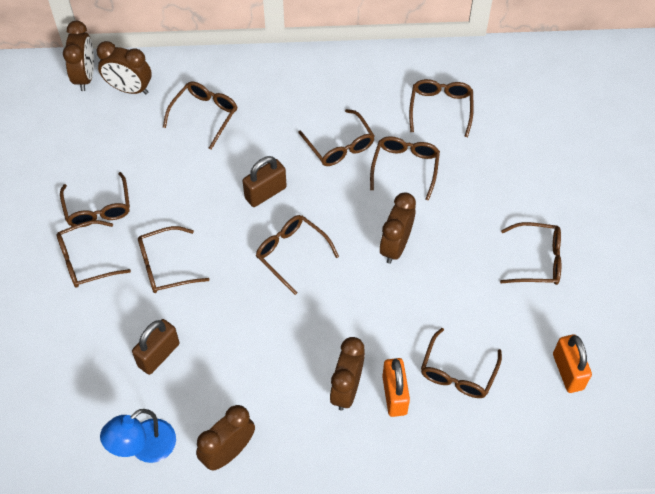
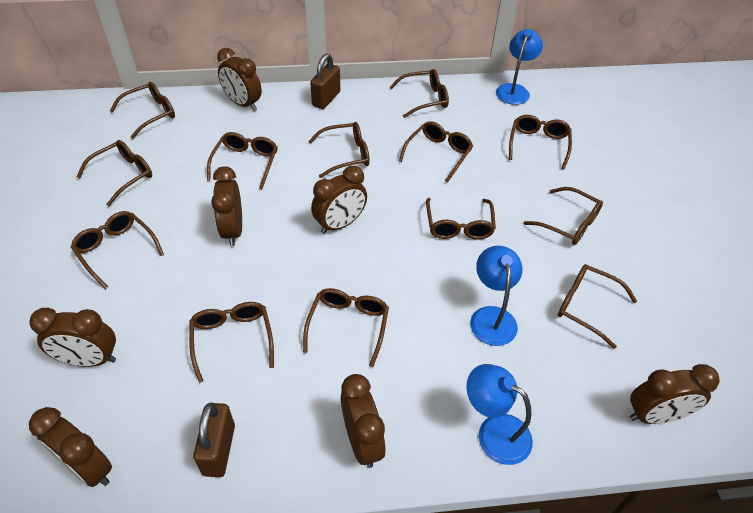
blue lamp: [100,409,176,463] = 1 -> [467,364,533,465] [470,246,522,346] [496,29,543,105] = 3
brown clock: [63,21,94,91] [97,41,152,94] [196,405,255,471] [330,337,365,411] [380,192,416,264] = 5 -> [29,308,116,367] [29,407,112,487] [211,166,242,246] [217,48,262,111] [311,166,367,234] [341,374,386,468] [630,364,720,424] = 7
brown glasses: [56,220,131,288] [60,172,130,227] [138,226,210,293] [163,81,237,149] [256,215,339,295] [298,109,375,166] [370,136,440,201] [409,79,474,137] [421,328,502,398] [500,222,561,285] = 10 -> [71,211,164,289] [77,140,152,206] [110,82,175,139] [189,302,274,383] [207,132,278,189] [303,288,389,367] [308,122,370,178] [390,69,449,118] [399,121,473,183] [426,198,496,240] [509,115,572,170] [524,187,603,245] [558,264,637,349] = 13
orange padlock: [382,358,410,417] [553,334,592,393] = 2 -> none = 0

